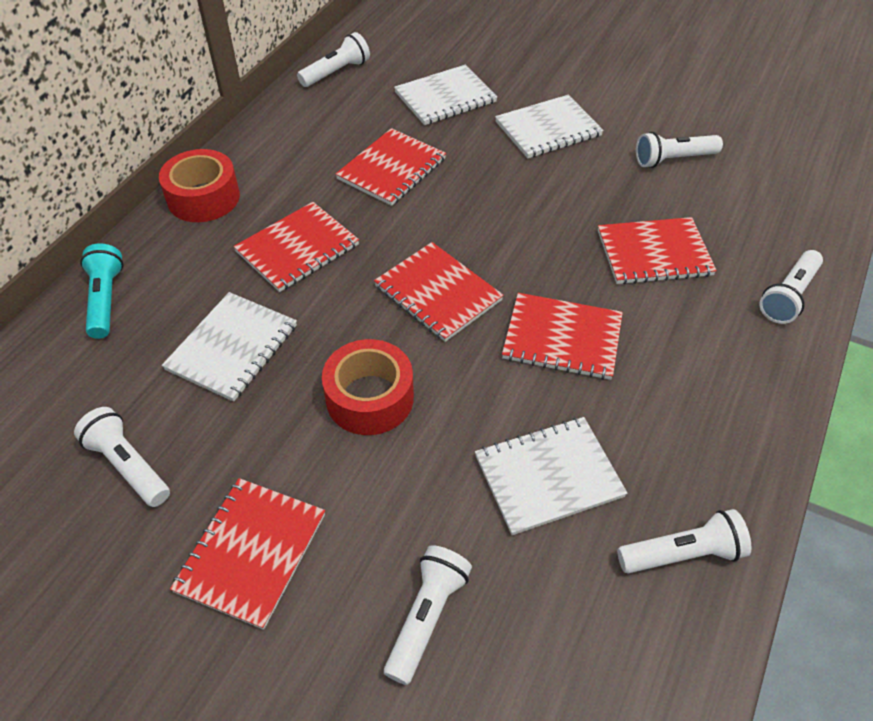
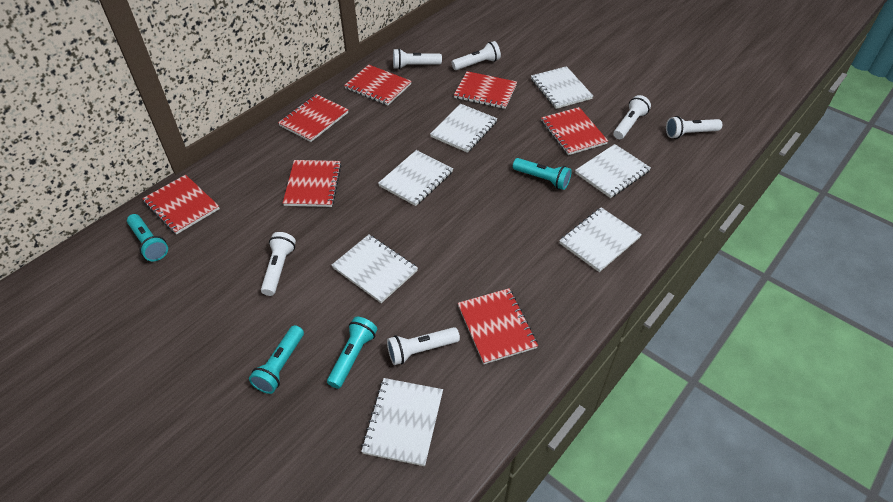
red notebook: [170,478,325,630] [233,202,359,292] [336,128,446,206] [374,242,504,342] [502,293,623,380] [598,217,717,285] = 6 -> [142,175,220,235] [278,94,348,142] [283,160,342,207] [344,65,412,105] [454,71,517,109] [458,288,538,364] [541,107,608,155] = 7
red tape: [159,149,240,222] [322,339,414,435] = 2 -> none = 0
turquoise flashlight: [80,243,123,339] = 1 -> [127,214,168,261] [249,325,304,394] [327,317,377,389] [513,158,572,190] = 4
white notebook: [162,292,297,402] [394,65,498,125] [475,417,627,535] [495,95,604,158] = 4 -> [332,235,418,303] [361,378,443,466] [378,150,453,206] [430,104,498,153] [531,66,593,109] [559,207,642,272] [575,144,651,198] = 7

